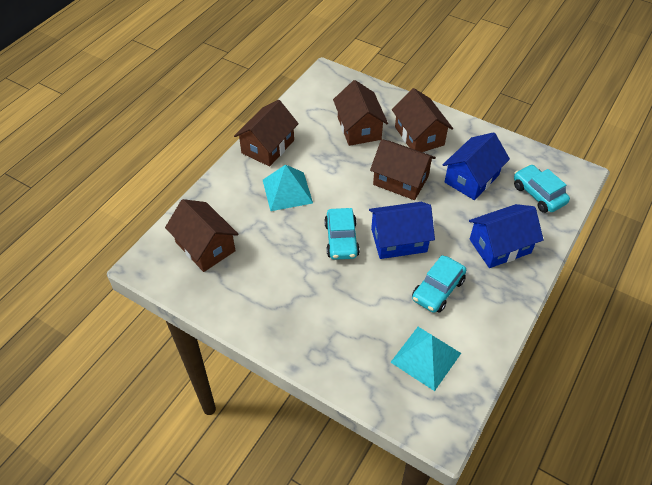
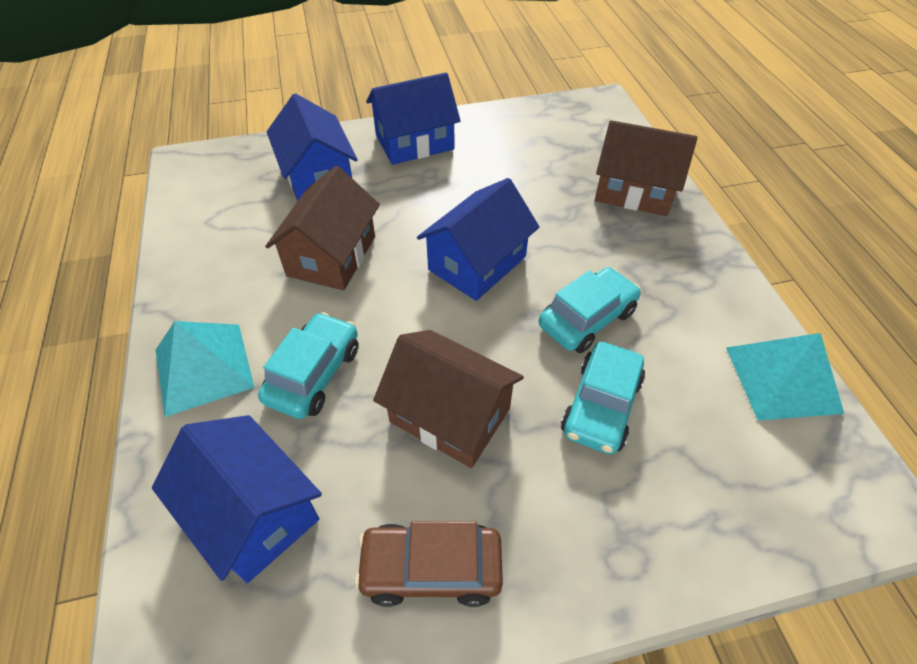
blue house: [369,202,435,259] [442,132,510,200] [469,204,544,268] = 3 -> [152,415,322,583] [267,93,357,201] [366,72,461,165] [417,178,539,301] = 4
brown car: none = 0 -> [354,521,503,607] = 1
brown house: [165,199,239,272] [234,100,299,167] [333,80,388,146] [370,139,436,200] [392,88,453,152] = 5 -> [265,166,380,290] [373,330,524,468] [595,120,698,216] = 3

